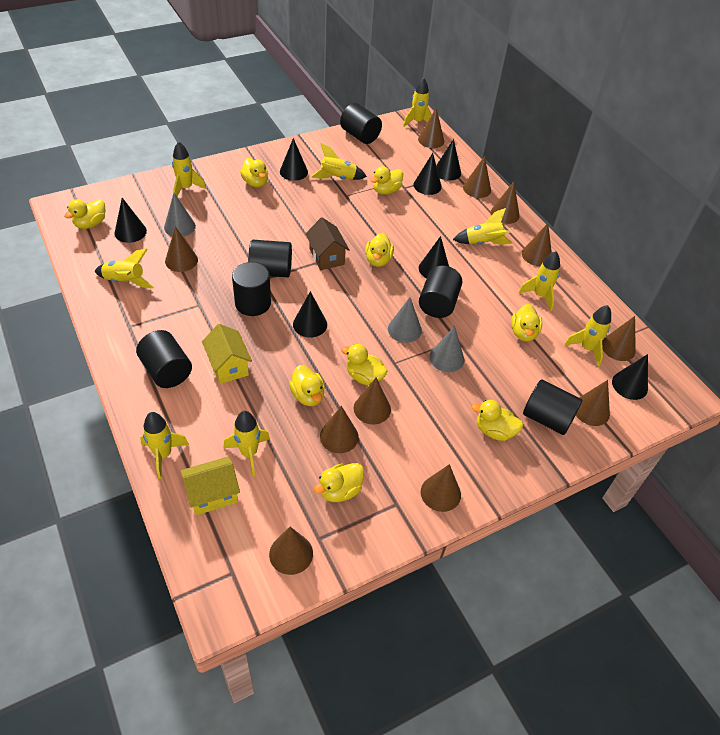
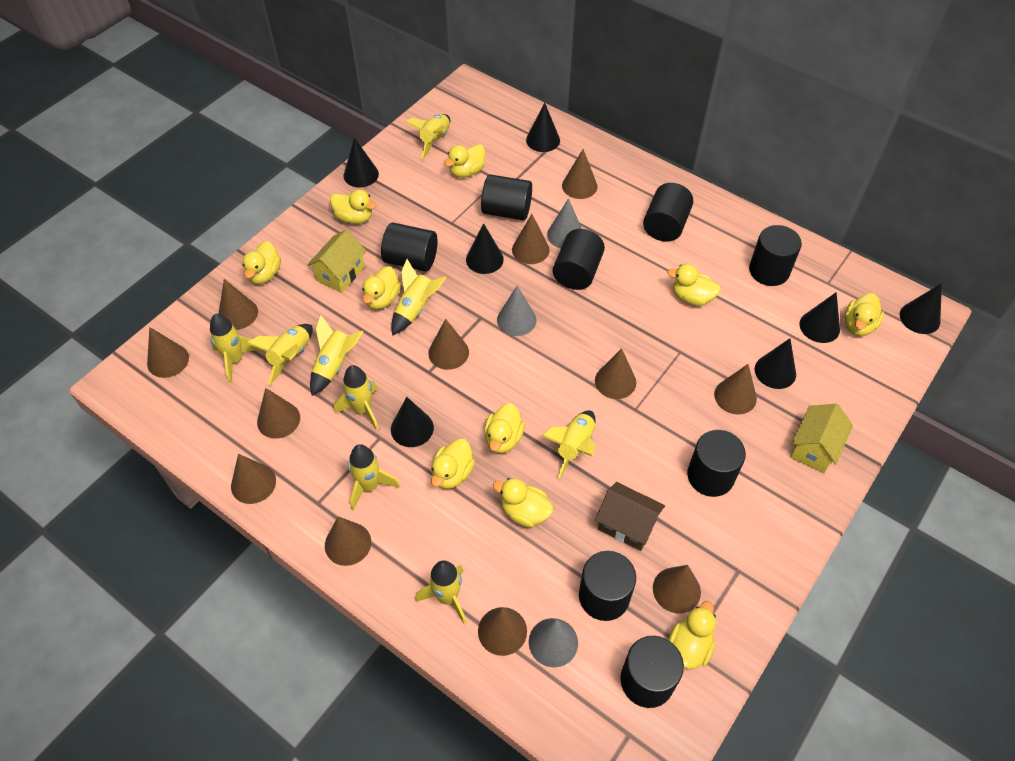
black cylinder: [136,330,192,388] [232,262,271,316] [248,240,292,277] [340,103,382,144] [419,265,462,318] [523,380,583,435] = 6 -> [381,223,438,272] [481,174,532,220] [553,229,605,290] [579,551,636,621] [620,636,684,708] [643,183,693,242] [687,430,746,497] [749,225,802,286] = 8
brown cone: [165,226,198,272] [269,527,313,575] [320,406,359,453] [354,378,391,425] [418,108,444,148] [421,464,461,512] [463,156,491,198] [490,182,520,224] [522,223,552,266] [576,380,610,426] [602,316,636,361] = 11 -> [147,327,189,378] [219,279,258,330] [231,454,276,504] [257,388,300,439] [325,516,371,566] [428,319,469,370] [478,607,527,656] [512,214,549,264] [562,149,597,199] [595,348,636,399] [653,565,701,614] [714,364,757,415] = 12
yellow duck: [65,199,105,229] [240,158,268,187] [289,365,325,406] [314,463,364,502] [341,344,387,385] [365,233,394,267] [371,166,403,195] [472,400,523,441] [511,304,542,341] = 9 -> [242,241,281,284] [330,190,376,224] [362,266,401,309] [431,439,475,489] [444,144,485,178] [484,403,525,453] [493,478,554,528] [667,264,721,306] [668,601,716,669] [845,293,884,336] = 10

